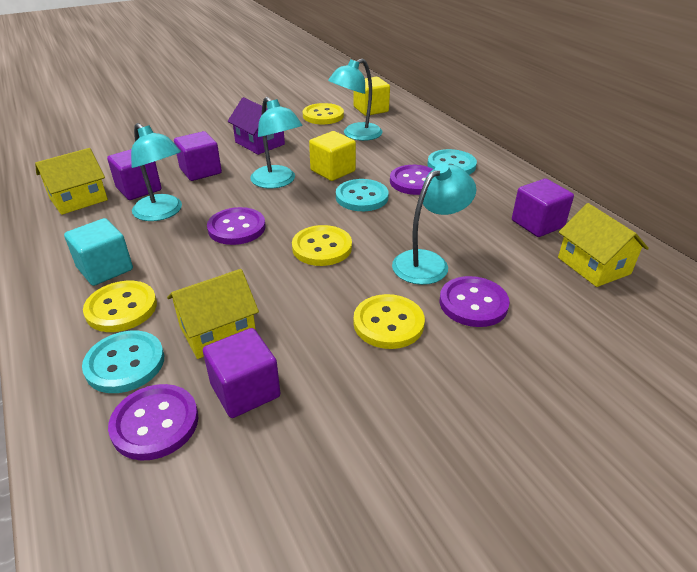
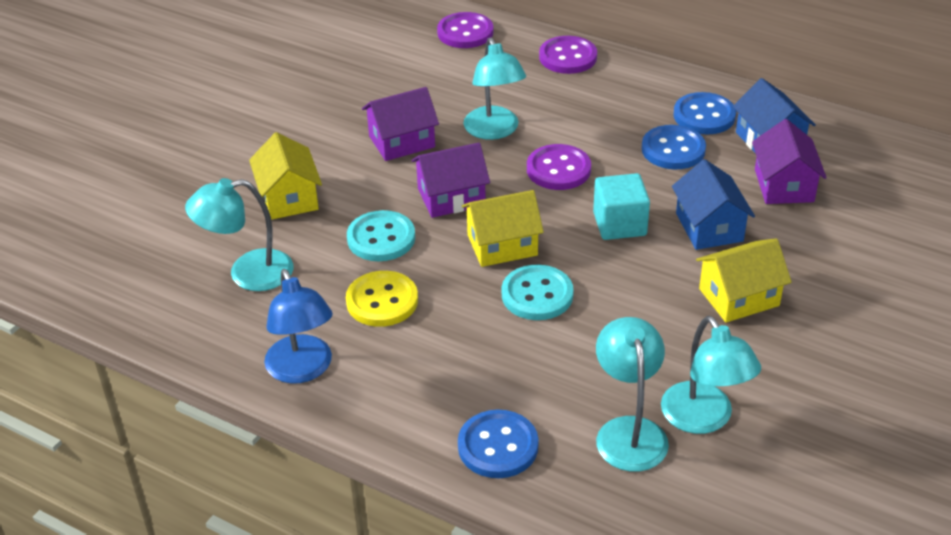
blue button: none = 0 -> [458,410,539,478] [642,125,706,169] [673,92,736,134] = 3
blue house: none = 0 -> [672,159,755,250] [733,78,816,152] = 2
blue lamp: none = 0 -> [264,269,333,383] = 1
purple button: [108,384,198,461] [207,207,265,245] [390,165,433,195] [440,276,510,327] = 4 -> [437,12,494,48] [527,144,591,190] [539,36,597,74] = 3
purple cube: [107,149,162,200] [174,131,222,181] [203,328,281,418] [512,179,574,237] = 4 -> none = 0
purple house: [228,97,285,155] = 1 -> [362,87,439,161] [411,143,490,218] [752,119,827,204] = 3
turquoise button: [82,330,164,393] [336,179,389,211] [427,149,477,175] = 3 -> [347,210,415,261] [502,265,574,320] = 2
yellow button: [83,281,157,332] [292,225,352,266] [303,103,344,124] [354,294,425,349] = 4 -> [346,271,418,327] = 1
yellow cube: [309,131,356,181] [353,77,390,116] = 2 -> none = 0

